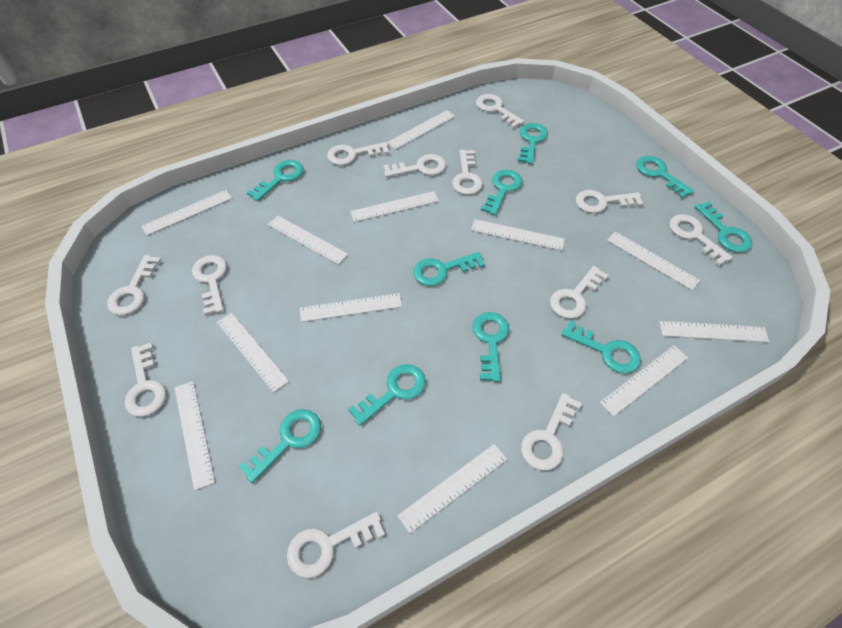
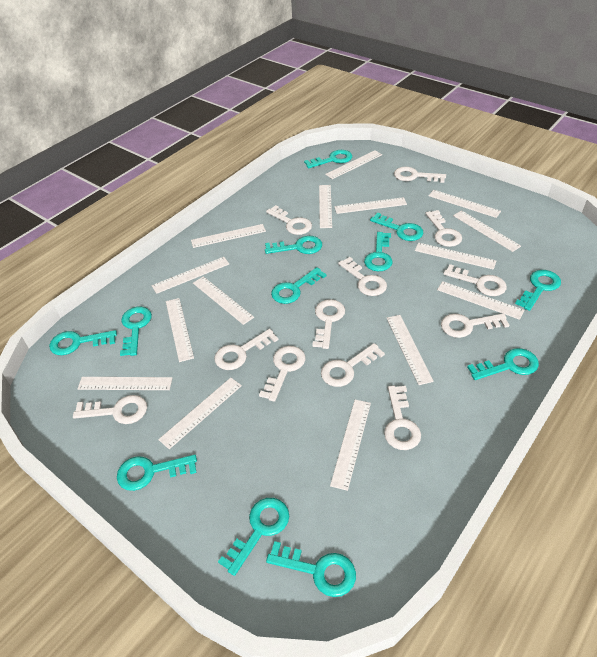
turquoise key: [239,409,321,483] [247,160,304,201] [348,364,426,426] [413,252,485,286] [472,312,509,382] [481,169,523,215] [518,123,548,164] [561,321,641,374] [636,156,694,198] [695,201,753,253] = 10 -> [49,330,117,355] [117,455,197,491] [120,307,152,356] [218,498,289,576] [265,236,322,254] [266,541,356,597] [271,267,326,304] [304,150,352,168] [364,232,393,271] [370,213,423,241] [467,348,539,380] [515,270,561,311] = 12
white ruler: [142,190,232,235] [175,381,215,491] [217,313,289,392] [268,216,348,265] [300,293,402,322] [350,191,439,222] [387,110,456,150] [398,444,507,533] [471,219,565,250] [600,345,688,417] [607,231,700,290] [659,321,769,342] = 12 -> [78,377,173,390] [152,257,229,294] [158,378,242,449] [166,298,194,362] [191,224,266,248] [193,276,254,325] [319,185,332,228] [325,150,382,179] [330,400,371,491] [334,197,407,214] [386,315,434,385] [415,243,496,270] [428,190,501,218] [437,281,525,320] [453,210,521,252] = 15

